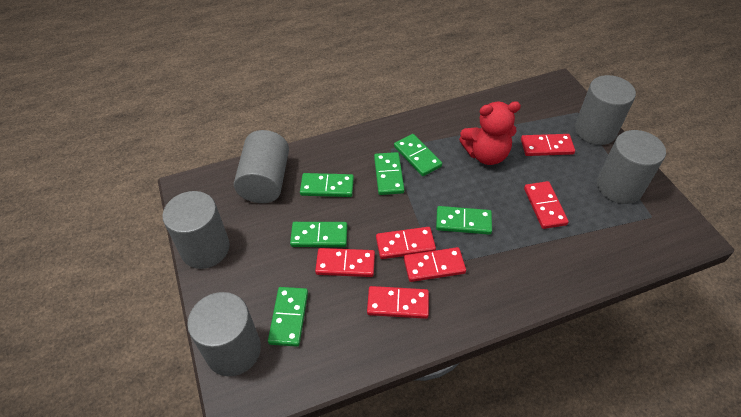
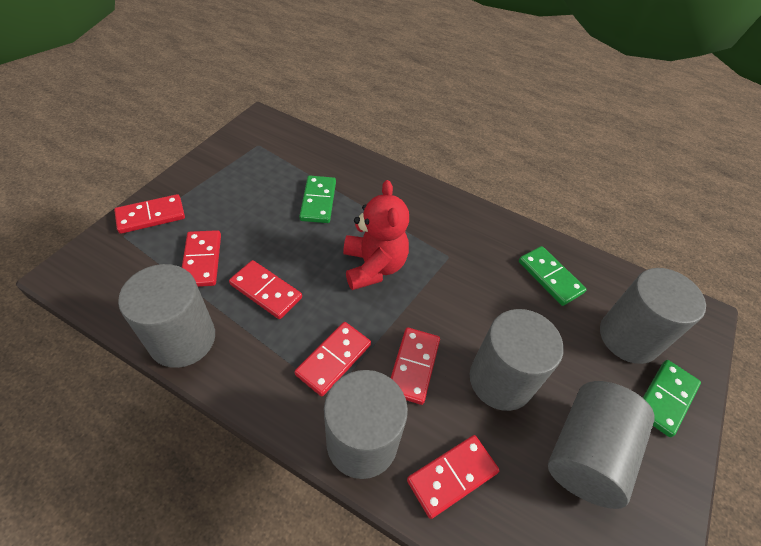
green domino: [268,287,308,347] [290,222,347,247] [300,173,354,197] [374,152,405,195] [394,134,442,176] [436,206,492,235] = 6 -> [299,176,336,223] [519,246,587,306] [643,360,701,437] = 3

